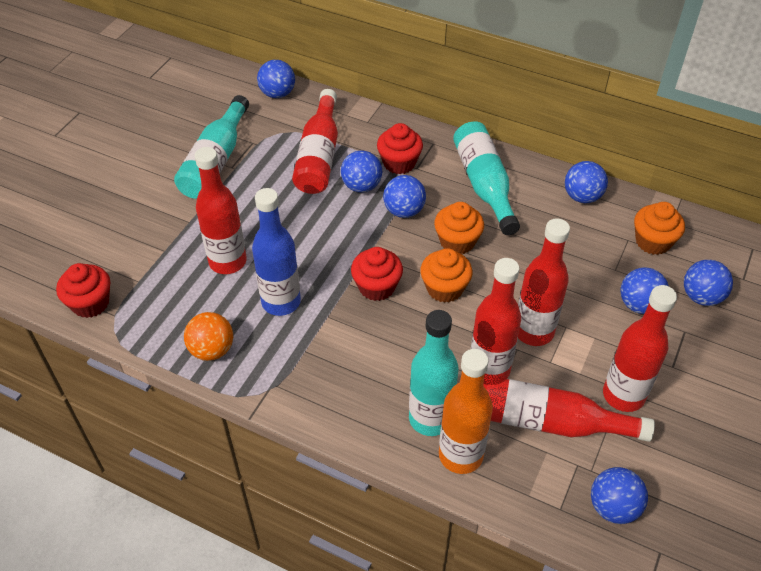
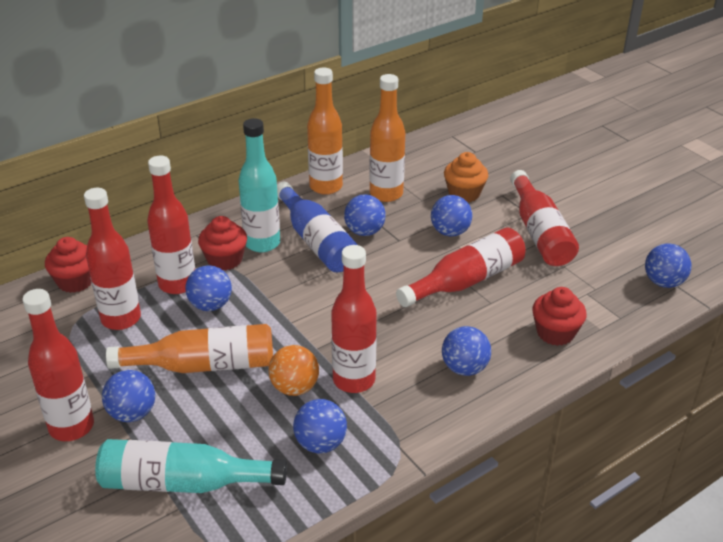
orange bottle: [439,349,493,474] = 1 -> [106,324,273,373] [307,67,343,195] [369,74,405,202] = 3
orange cupcake: [420,248,473,303] [434,202,484,254] [634,202,685,255] = 3 -> [444,152,488,202] = 1
turquoise bottle: [174,95,249,199] [409,310,459,436] [453,121,520,235] = 3 -> [95,439,287,493] [238,118,280,252] = 2

